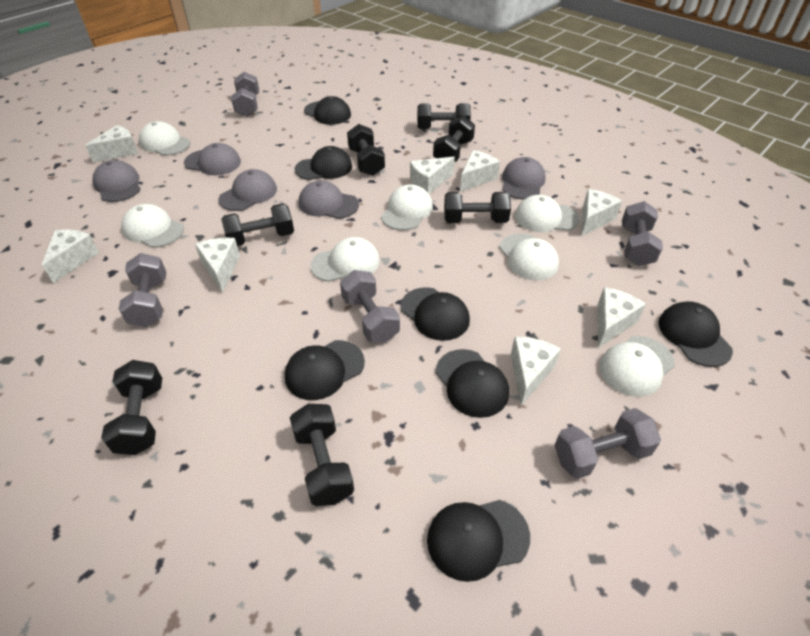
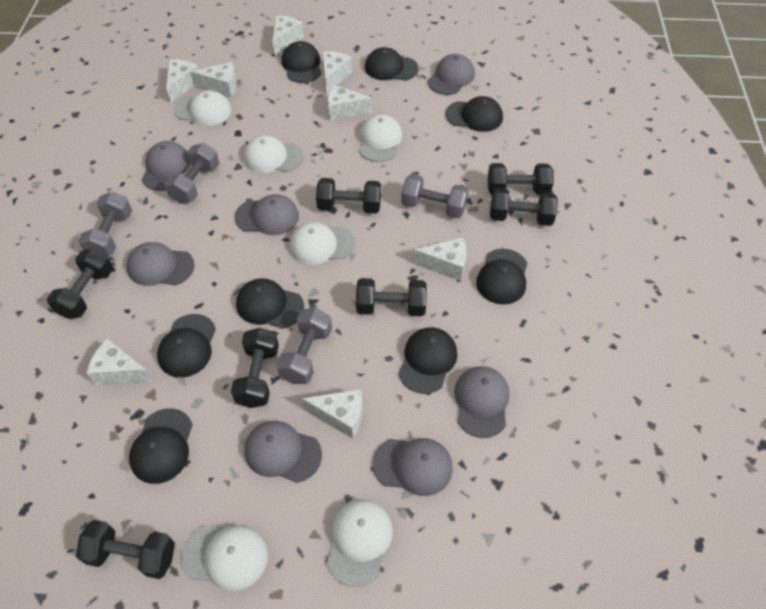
black cap: [285,340,365,400] [295,146,352,180] [304,96,351,125] [400,287,470,341] [427,500,530,582] [436,349,509,418] [658,301,733,367] = 7 -> [129,408,193,484] [157,314,216,378] [236,278,304,329] [282,41,321,83] [365,47,419,81] [399,327,457,394] [446,96,503,132] [476,249,527,305] = 8
grey cap: [93,160,141,202] [184,143,241,175] [218,169,277,211] [299,180,359,219] [502,157,546,200] = 5 -> [126,242,195,286] [142,141,190,191] [235,194,299,235] [244,421,322,483] [373,438,453,496] [428,54,475,95] [454,366,510,438] = 7
grey dumbbell: [119,253,166,327] [231,72,259,117] [340,270,400,342] [555,408,661,479] [622,201,663,266] = 5 -> [78,192,132,256] [164,143,219,204] [276,308,332,384] [401,174,469,218] = 4
white cap: [121,204,184,248] [139,121,190,156] [310,237,380,282] [381,184,433,230] [499,234,559,280] [515,195,580,232] [599,336,675,397] = 7 -> [174,90,231,126] [181,525,268,591] [244,135,304,173] [289,222,355,265] [327,500,393,587] [359,114,402,162] = 6

